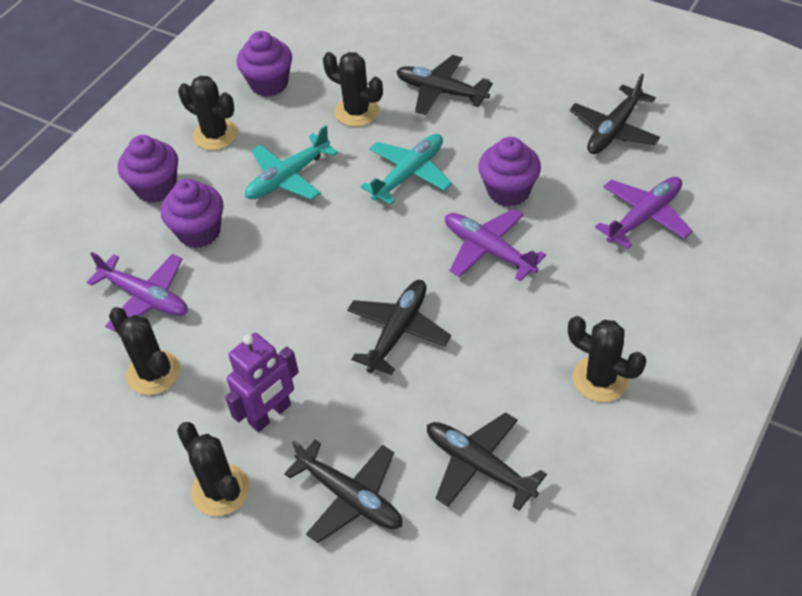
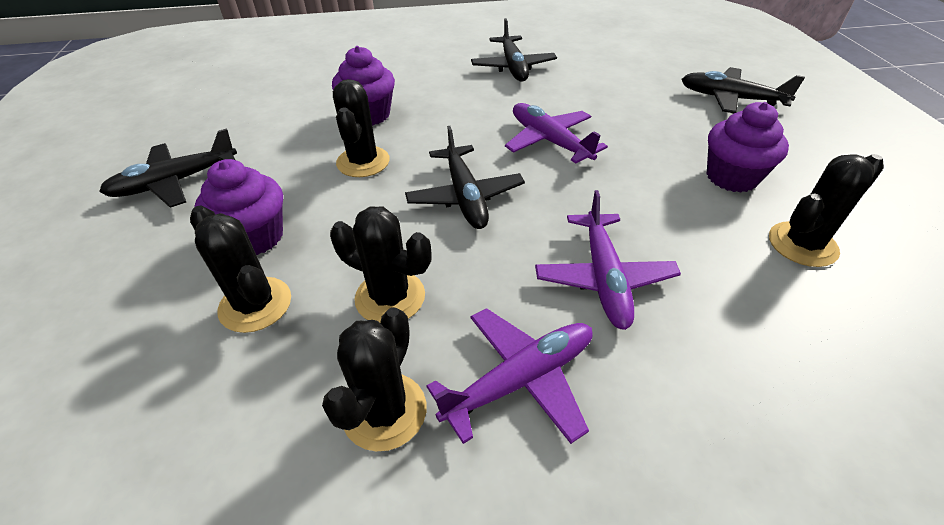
black plane: [284,440,402,543] [347,280,451,375] [396,55,493,115] [427,412,547,511] [569,74,660,154] = 5 -> [99,128,237,208] [405,126,525,229] [471,18,557,82] [681,67,805,113] = 4
purple cupcake: [118,135,178,203] [161,179,224,248] [237,31,292,97] [478,137,541,207] = 4 -> [195,159,283,255] [332,46,395,125] [707,102,789,193] = 3
purple robot: [225,333,299,432] = 1 -> none = 0
turquoise plane: [245,125,338,200] [360,134,452,205] = 2 -> none = 0

